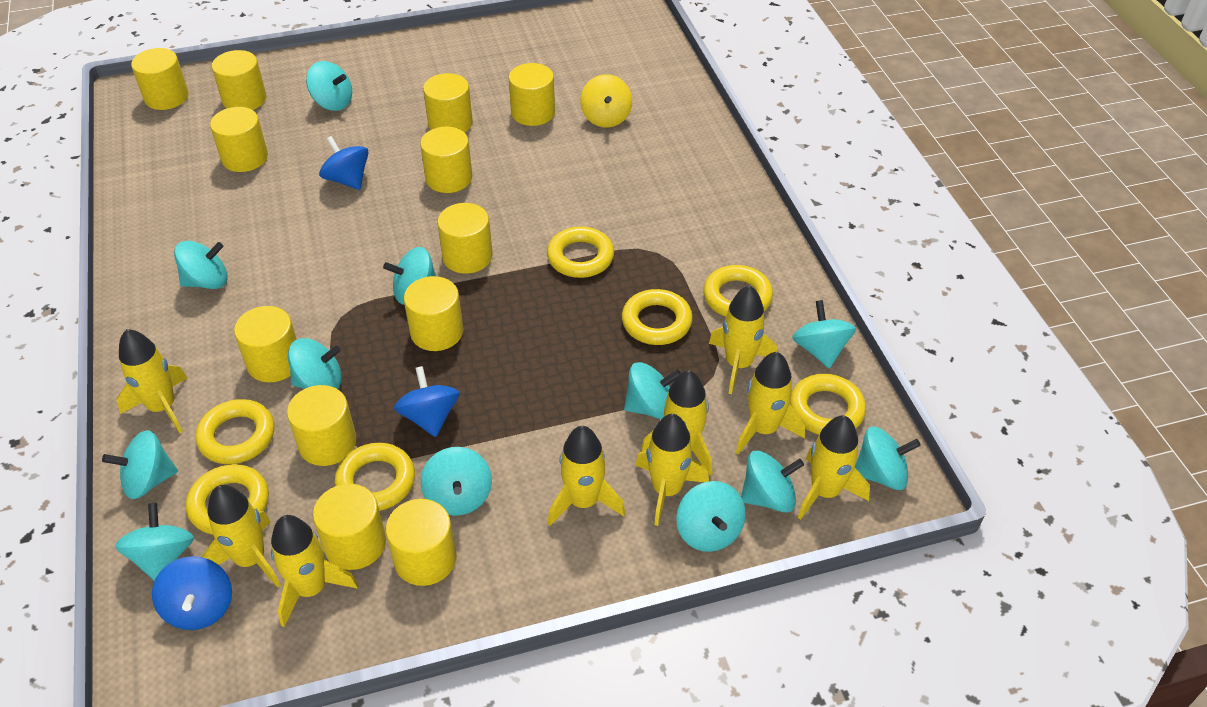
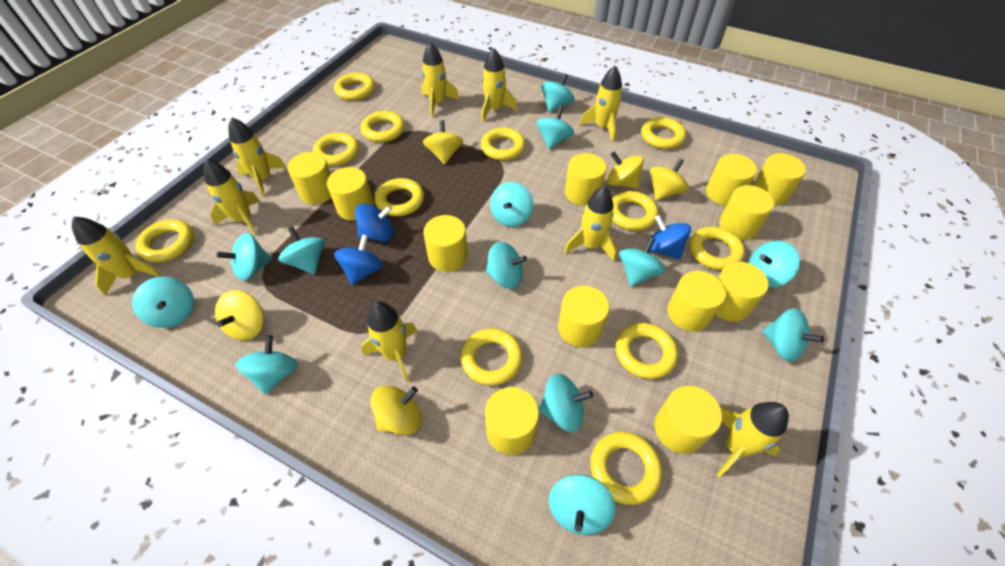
turquoise spinning top: [102,430,178,499] [115,503,194,581] [174,241,228,289] [288,338,342,389] [306,61,352,111] [383,247,437,304] [421,447,492,516] [624,362,681,419] [676,481,746,552] [741,451,804,513] [792,300,856,368] [855,426,921,490] = 12 -> [132,277,194,328] [217,233,272,281] [236,335,298,395] [278,226,325,275] [486,242,527,289] [490,182,533,227] [537,107,574,149] [539,374,593,432] [541,74,574,112] [549,475,616,535] [619,237,666,286] [749,240,800,288] [762,308,824,362] = 13
yellow ring: [186,464,269,535] [196,399,274,464] [335,443,415,511] [547,226,614,278] [622,289,693,345] [703,265,773,317] [790,374,866,435] = 7 -> [135,219,194,262] [313,132,359,166] [334,73,375,101] [361,111,405,142] [375,178,424,216] [461,328,523,386] [481,127,526,161] [590,432,662,505] [612,191,659,231] [616,323,678,379] [641,117,686,149] [690,227,745,270] = 12
yellow spinning top: [580,74,632,128] = 1 -> [215,290,264,341] [370,385,422,435] [423,120,463,165] [607,151,644,189] [650,159,689,201] = 5

